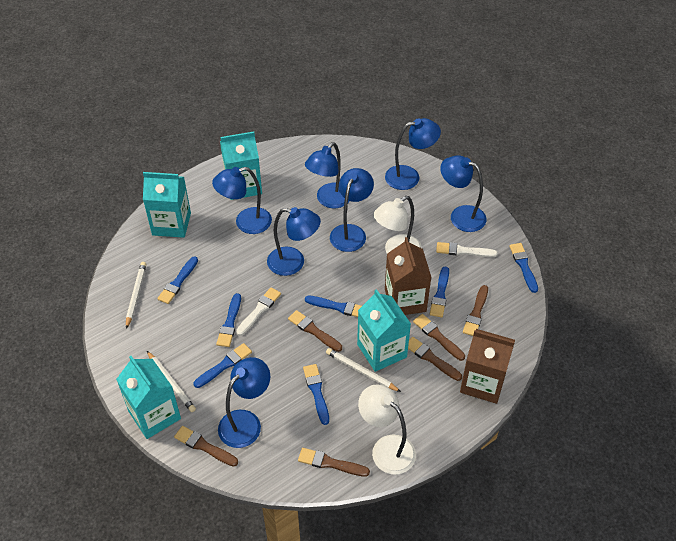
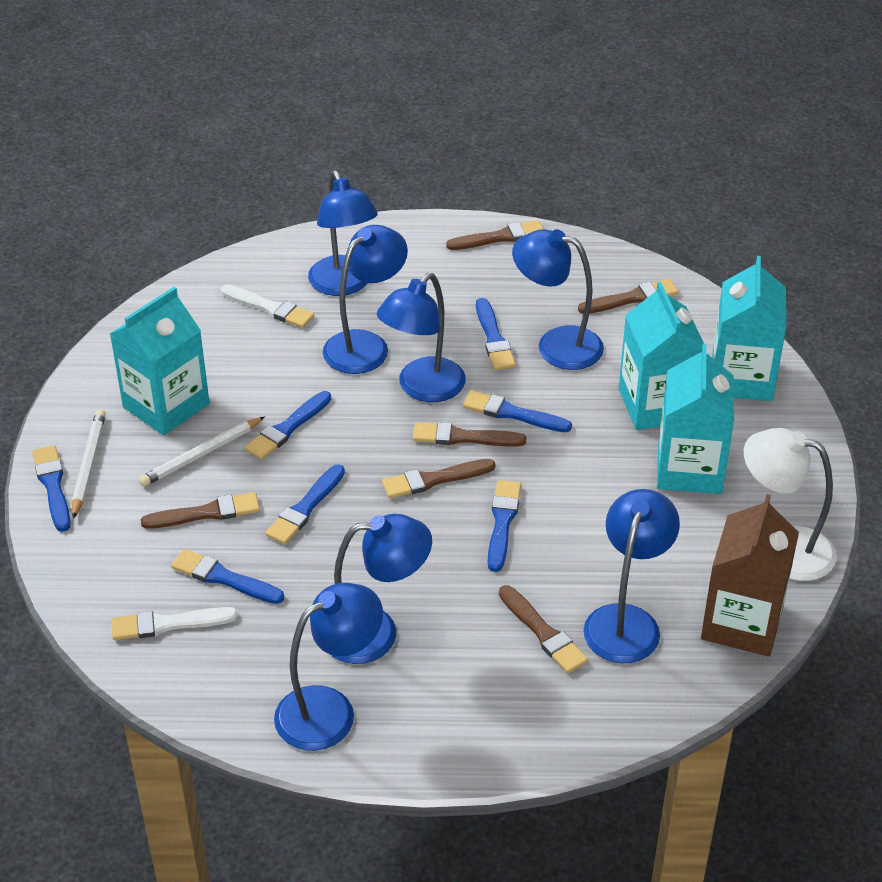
brown carton: [385,237,432,315] [460,329,515,404] = 2 -> [701,494,799,657] = 1
white lamp: [358,384,416,475] [373,196,422,253] = 2 -> [744,428,837,581] = 1
white pencil: [126,262,146,329] [147,351,196,412] [326,348,401,392] = 3 -> [72,409,106,519] [139,416,265,487] = 2

